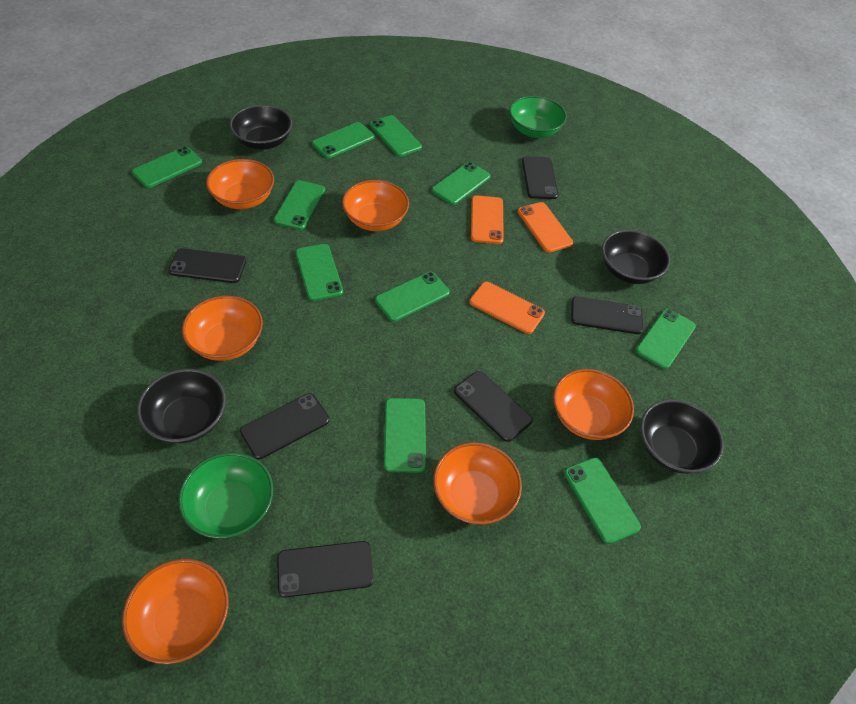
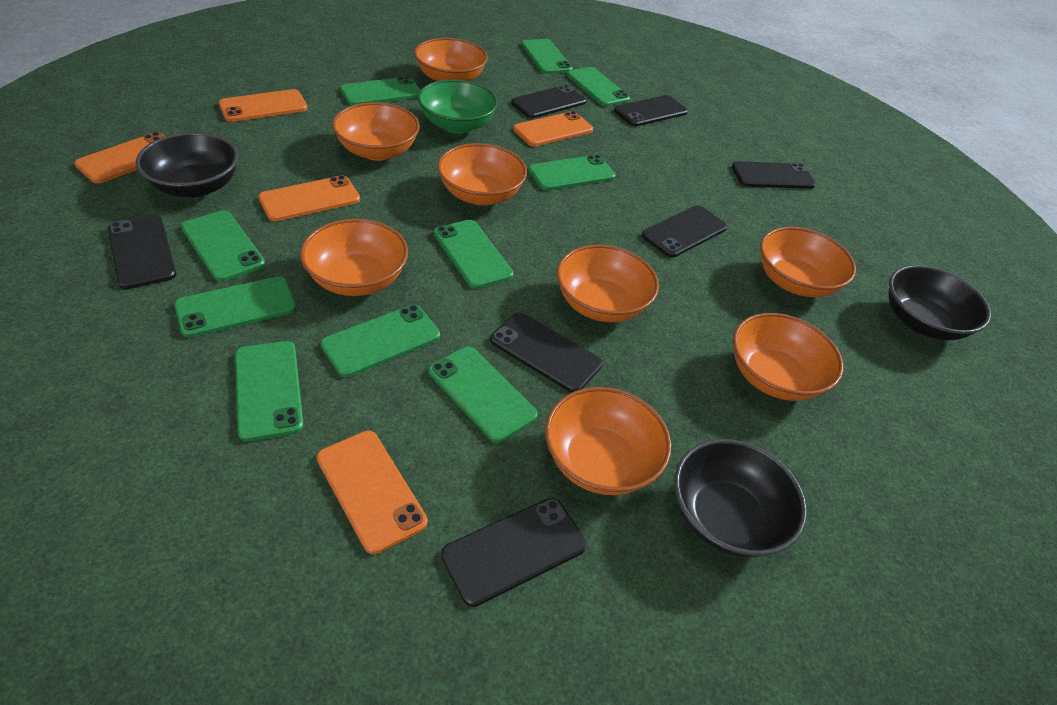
black bowl: [137,369,226,443] [230,105,292,150] [602,230,670,284] [640,399,724,474] = 4 -> [136,132,239,198] [675,439,807,557] [888,265,991,340] = 3
black phone: [168,248,246,283] [240,393,329,459] [277,541,374,598] [454,371,533,442] [522,156,558,199] [571,296,643,334] = 6 -> [108,215,176,289] [441,498,587,607] [490,313,603,393] [511,85,586,118] [614,95,688,127] [642,205,727,258] [732,161,816,189] = 7
green bowl: [178,452,274,539] [509,96,567,138] = 2 -> [418,79,498,134] = 1
orange bowl: [122,559,229,664] [182,296,263,361] [206,159,274,209] [342,180,409,231] [433,442,522,525] [553,369,634,440] = 6 -> [300,219,408,296] [332,102,420,161] [414,38,488,81] [437,143,527,205] [545,387,671,495] [557,245,659,322] [733,313,843,401] [760,227,856,297] = 8
orange phone: [469,282,545,334] [471,195,504,244] [518,202,573,252] = 3 -> [74,132,165,183] [219,89,308,122] [258,175,360,221] [317,431,428,554] [513,111,593,147] = 5

